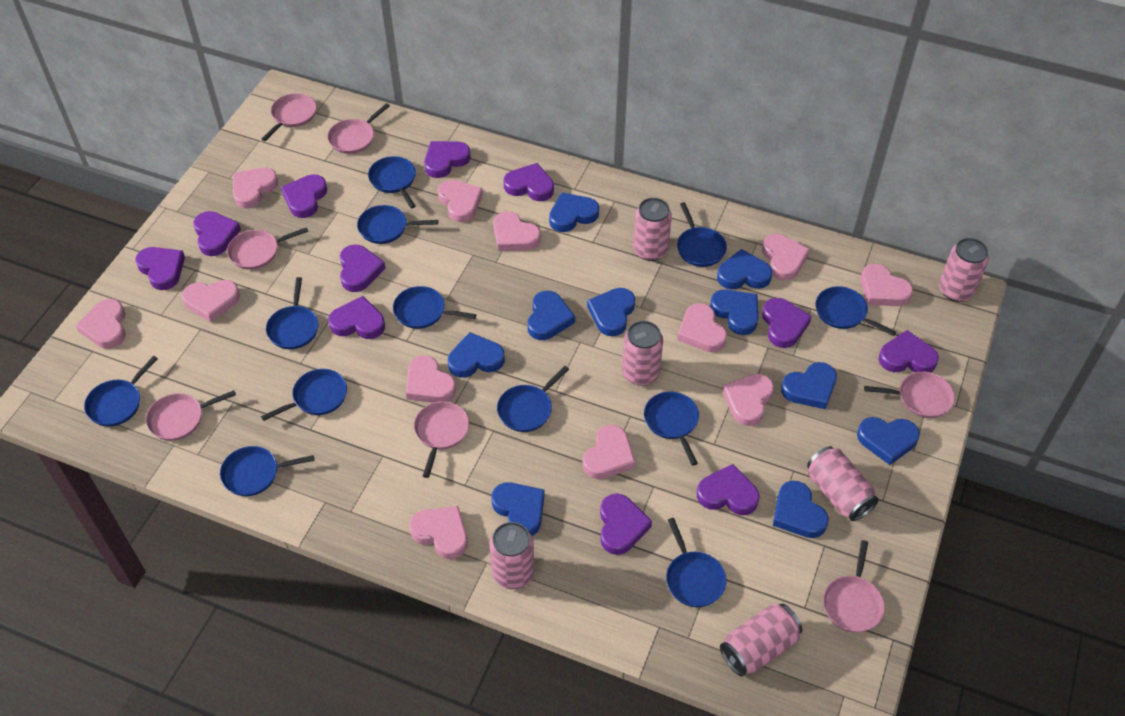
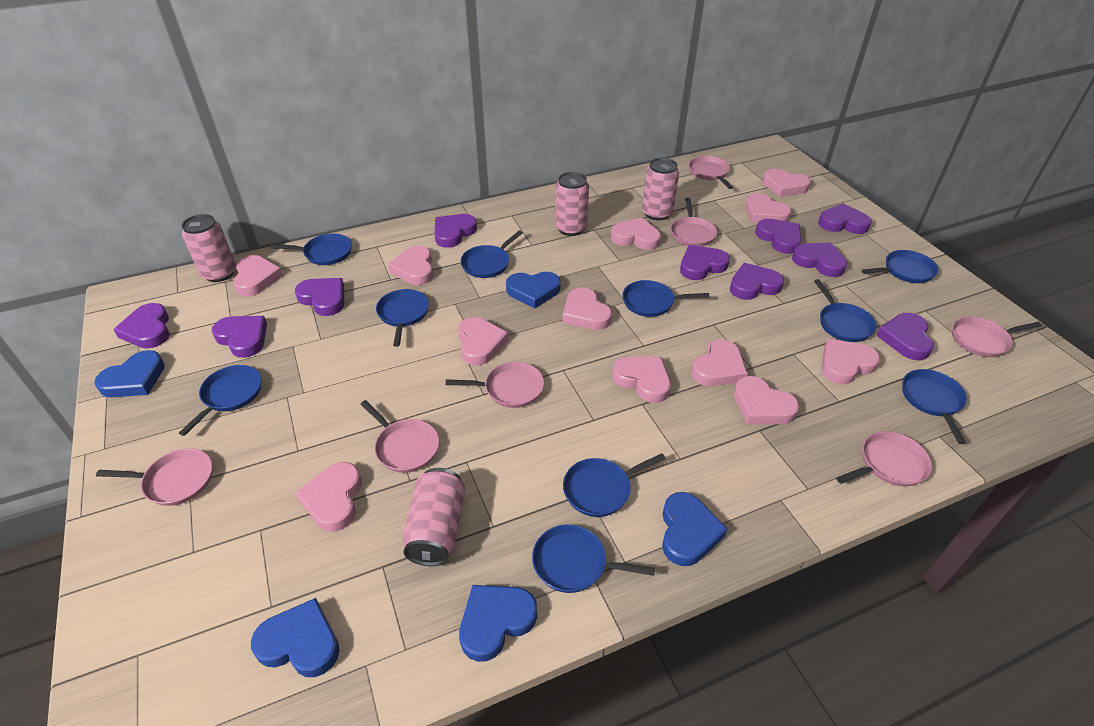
blue heart: [448,332,505,378] [491,482,545,536] [527,291,575,340] [549,192,599,232] [587,288,635,337] [710,289,758,335] [717,249,772,290] [773,481,828,538] [781,362,837,409] [857,417,920,465] = 10 -> [94,350,165,397] [251,598,340,677] [459,585,537,662] [506,272,561,308] [662,492,727,566] = 5
blue pan: [84,356,158,427] [220,446,314,496] [261,369,347,421] [266,277,318,349] [357,205,438,244] [368,156,416,208] [393,286,476,329] [497,366,569,432] [644,392,699,466] [666,518,727,607] [677,202,727,267] [816,286,896,336] = 12 -> [179,365,262,436] [270,234,352,265] [376,289,429,347] [461,230,523,278] [532,524,655,593] [563,453,666,517] [622,280,709,317] [814,279,876,342] [862,250,938,283] [902,369,967,444] = 10
pink can: [489,522,535,589] [622,321,663,386] [633,198,672,261] [720,603,802,677] [807,446,879,521] [939,238,989,302] = 6 -> [182,214,236,282] [402,468,465,566] [555,172,589,236] [642,158,679,220] = 4
purple heart: [135,247,185,290] [193,211,241,256] [281,174,327,218] [328,296,385,339] [340,245,386,292] [424,141,471,178] [503,163,554,201] [600,494,652,555] [697,464,759,515] [762,298,812,348] [878,330,939,373] = 11 -> [113,303,170,349] [212,316,267,358] [295,278,344,316] [434,214,477,248] [680,245,730,280] [730,263,784,300] [755,219,801,254] [792,242,847,277] [818,203,872,234] [876,313,934,360] = 10

